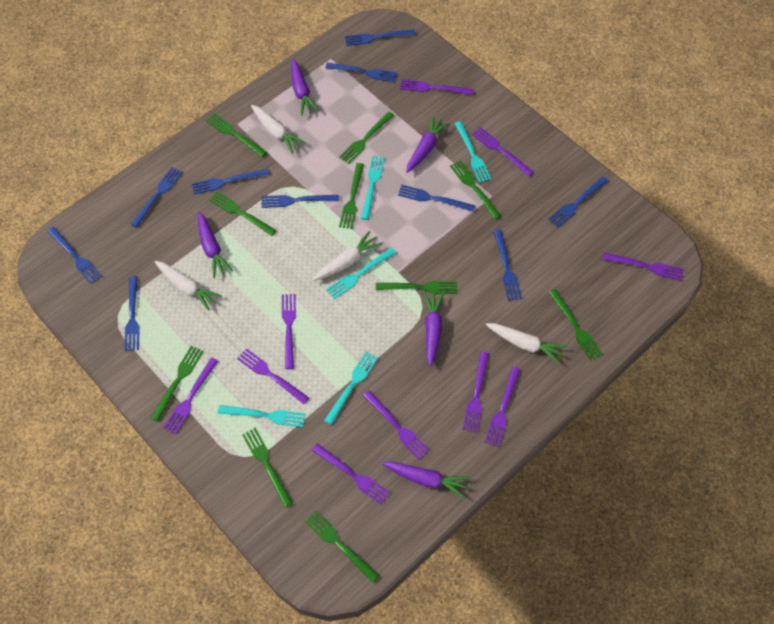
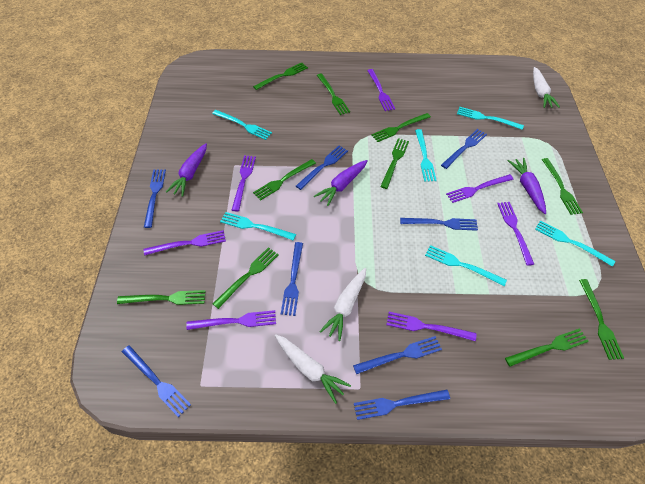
blue fork: [47,227,102,284] [124,276,140,351] [130,167,183,228] [192,169,269,194] [262,195,339,208] [326,63,398,82] [345,29,416,46] [398,185,475,212] [493,230,522,301] [548,176,608,227] = 10 -> [122,345,191,417] [144,169,166,228] [281,242,303,316] [296,146,348,190] [353,336,442,374] [354,390,450,420] [400,218,478,231] [441,129,487,169] = 8
purple carrot: [198,212,233,278] [291,59,319,116] [382,461,470,499] [406,116,450,173] [423,292,444,367] = 5 -> [166,143,207,197] [314,160,368,206] [508,158,546,214] = 3
purple fork: [163,357,218,434] [237,348,309,404] [282,294,296,369] [312,443,390,504] [363,390,430,460] [400,79,473,95] [463,352,489,432] [472,127,533,176] [485,367,521,447] [602,253,684,281] = 10 -> [144,230,226,256] [186,310,276,330] [232,155,256,211] [367,69,395,111] [386,312,476,341] [446,174,514,203] [497,202,534,266] = 7
turquoise fork: [218,405,306,427] [324,351,378,425] [326,247,396,299] [361,156,385,220] [454,121,491,183] = 5 -> [212,110,272,140] [220,212,296,240] [415,129,437,182] [425,245,507,286] [457,107,524,130] [535,220,615,267] = 6
white carrot: [155,261,222,311] [251,105,306,154] [312,231,382,281] [486,323,567,364] = 4 -> [275,335,351,404] [319,268,366,341] [533,67,560,108] = 3

